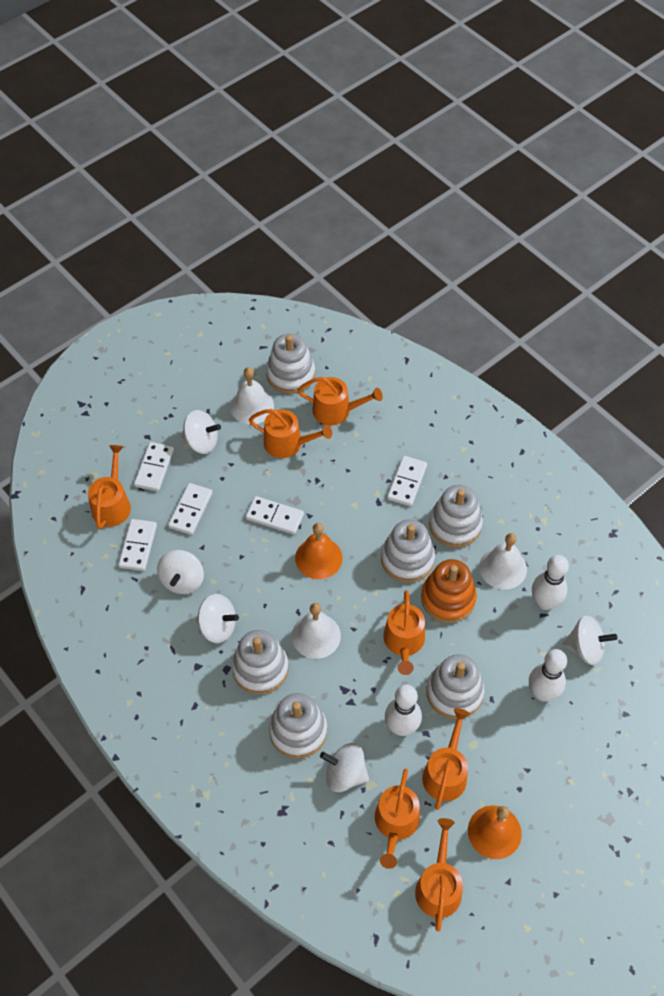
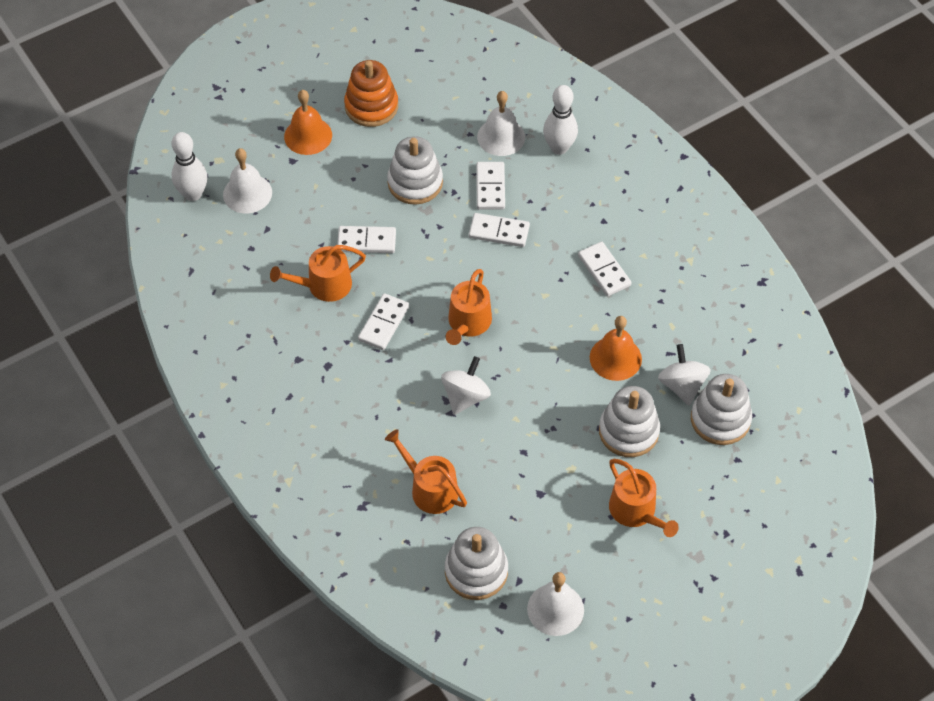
orange watering can: [88,445,131,529] [249,409,332,458] [298,377,383,425] [375,768,420,869] [383,590,425,675] [415,818,463,931] [422,708,470,810] = 7 -> [270,245,366,302] [385,429,467,514] [446,269,492,345] [609,459,679,537] = 4
white bowling pin: [385,684,422,736] [529,649,567,702] [532,555,569,610] = 3 -> [172,132,207,201] [543,85,578,155] = 2
white spinning top: [157,550,204,594] [181,410,221,454] [196,594,239,643] [320,743,369,792] [563,616,617,665] = 5 -> [441,356,491,415] [658,344,711,405] = 2
white stacking toy: [232,630,289,694] [266,333,315,394] [269,693,327,758] [381,519,435,582] [426,654,484,719] [429,485,483,547] = 6 -> [387,136,443,205] [445,527,508,600] [599,386,660,457] [691,374,752,445] = 4

